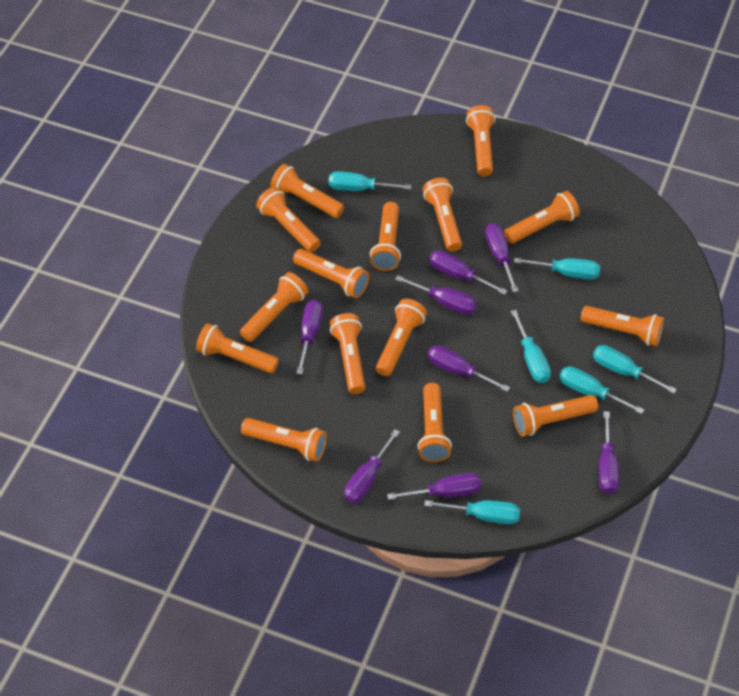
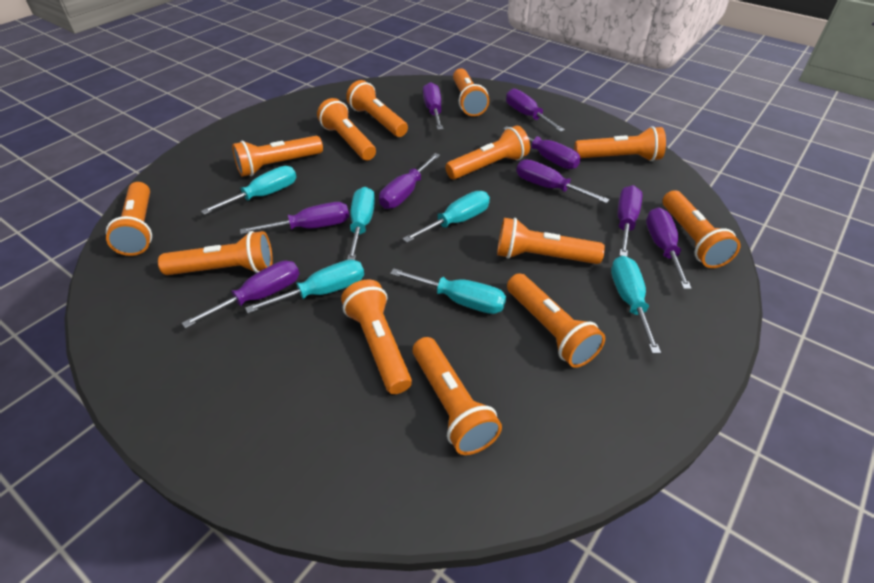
orange flashlight: [196,323,279,374] [240,272,308,342] [241,418,327,462] [256,187,321,252] [271,164,344,218] [293,249,369,298] [330,313,365,394] [370,202,401,271] [376,299,427,376] [418,383,452,462] [423,178,462,252] [466,105,495,176] [504,191,580,244] [513,395,598,436] [581,306,664,347] = 15 -> [106,182,152,256] [158,231,273,275] [232,136,323,177] [317,98,376,160] [341,280,412,394] [346,80,408,137] [412,337,502,455] [445,126,530,180] [453,68,489,116] [497,218,605,264] [507,273,605,368] [574,126,666,161] [663,190,741,268] = 13
purple screwdriver: [296,300,323,375] [344,429,400,503] [387,473,481,500] [395,275,477,315] [428,345,510,392] [429,250,508,295] [485,223,518,292] [599,411,619,494] = 8 -> [182,261,299,329] [240,202,349,234] [379,153,440,209] [423,82,443,130] [503,126,581,169] [506,88,565,132] [516,159,610,203] [618,185,642,257] [646,208,692,289] = 9

